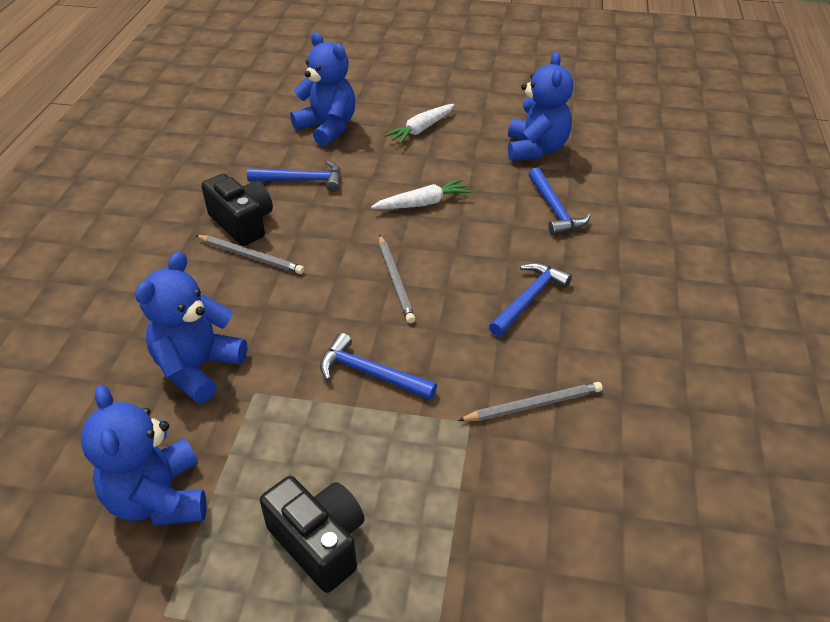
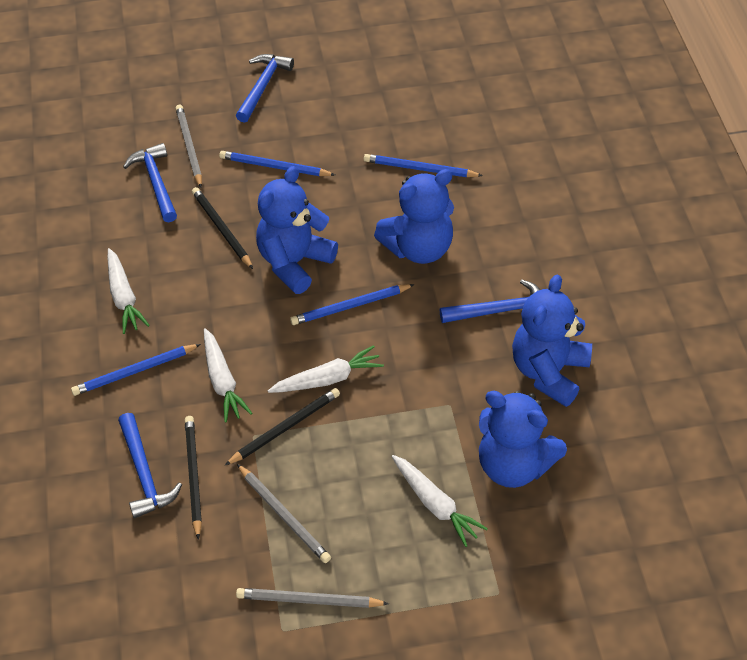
black camera: [201,174,273,246] [260,476,365,593] = 2 -> none = 0
black pencil: none = 0 -> [185,416,202,540] [192,187,253,269] [225,388,340,465] = 3
blue pencil: none = 0 -> [71,344,201,396] [219,151,335,176] [290,284,415,325] [364,154,483,177] = 4
white carrot: [371,179,471,209] [384,104,454,144] = 2 -> [108,248,150,334] [204,328,252,423] [268,345,384,393] [391,455,488,547] = 4

